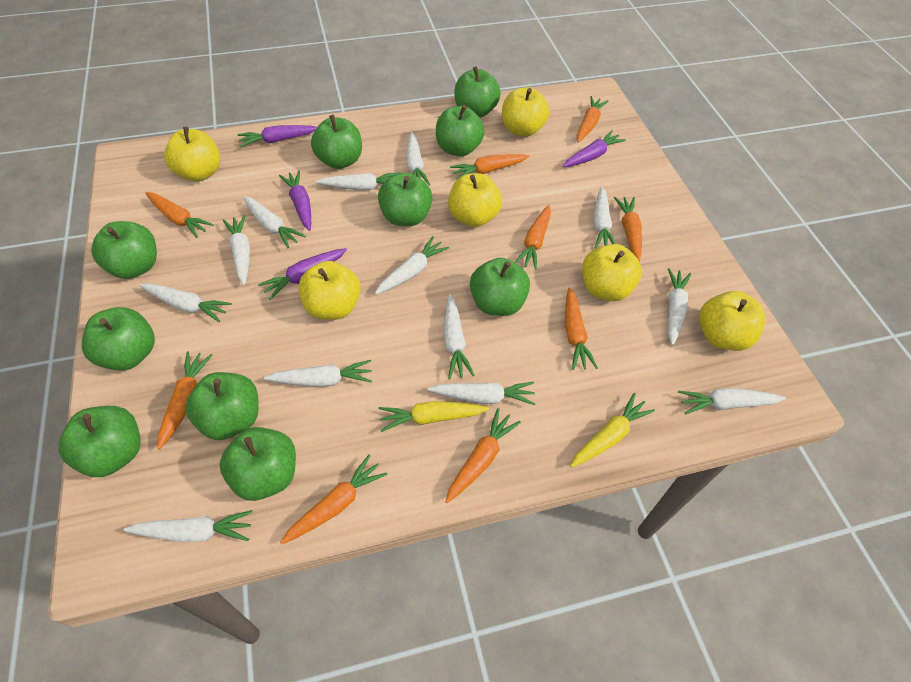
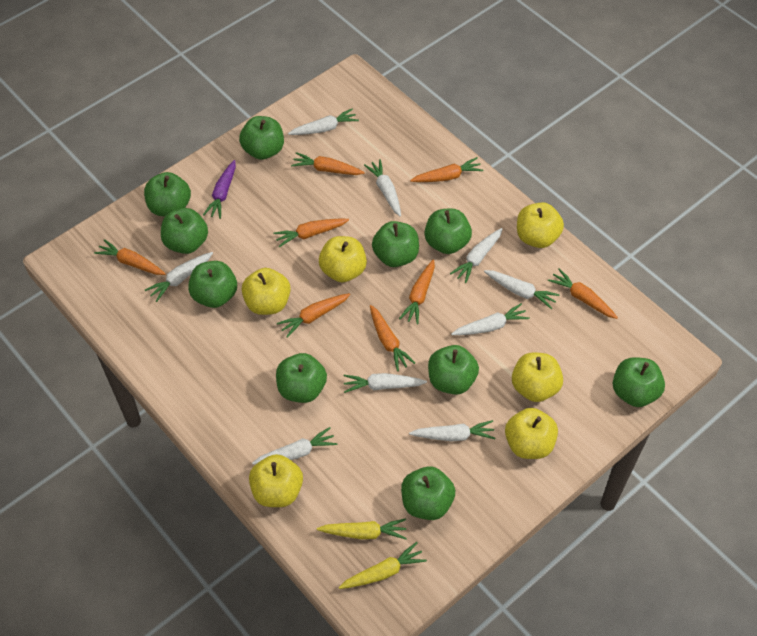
orange carrot: [145,192,214,238] [158,351,212,450] [280,455,388,545] [445,408,521,503] [450,154,529,180] [515,205,551,270] [565,287,598,370] [577,96,609,142] [614,197,642,262] = 9 -> [94,239,165,275] [273,218,349,247] [277,293,350,337] [291,152,365,175] [370,305,415,371] [399,259,435,324] [410,157,483,182] [548,268,618,319] = 8
purple carrot: [237,125,317,147] [258,248,347,300] [279,170,311,231] [563,130,626,167] = 4 -> [203,160,236,219] = 1
white carrot: [124,510,253,542] [139,283,232,322] [223,215,250,285] [242,196,306,248] [264,360,372,387] [316,172,400,190] [375,236,449,295] [406,132,430,186] [428,382,536,405] [444,294,475,379] [594,187,615,249] [668,268,691,345] [678,388,786,414] = 13 -> [145,252,213,302] [252,427,337,464] [288,108,359,135] [343,373,427,393] [364,159,401,217] [409,420,495,441] [450,228,502,283] [451,303,530,335] [484,270,560,309] = 9

